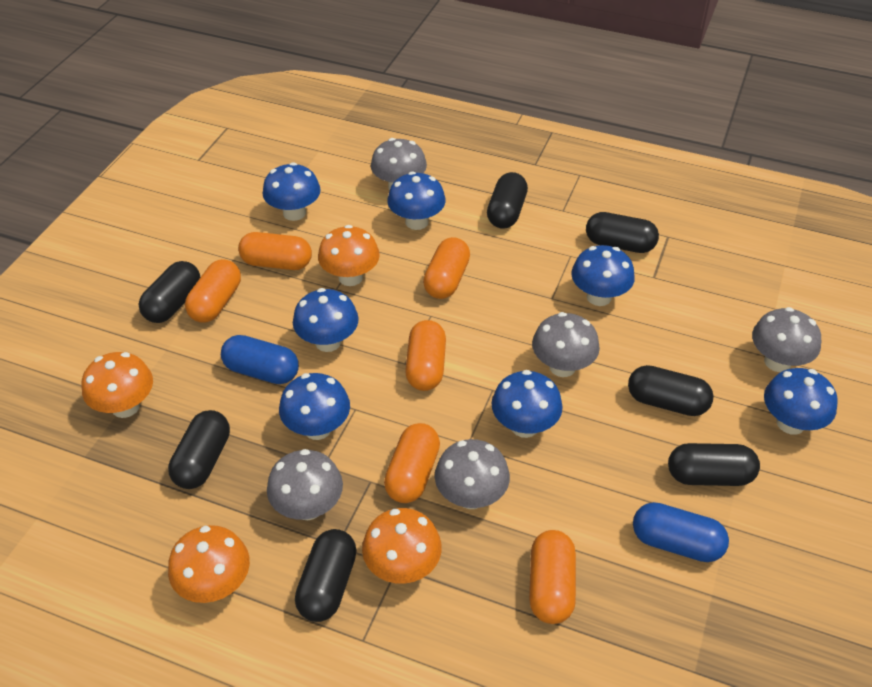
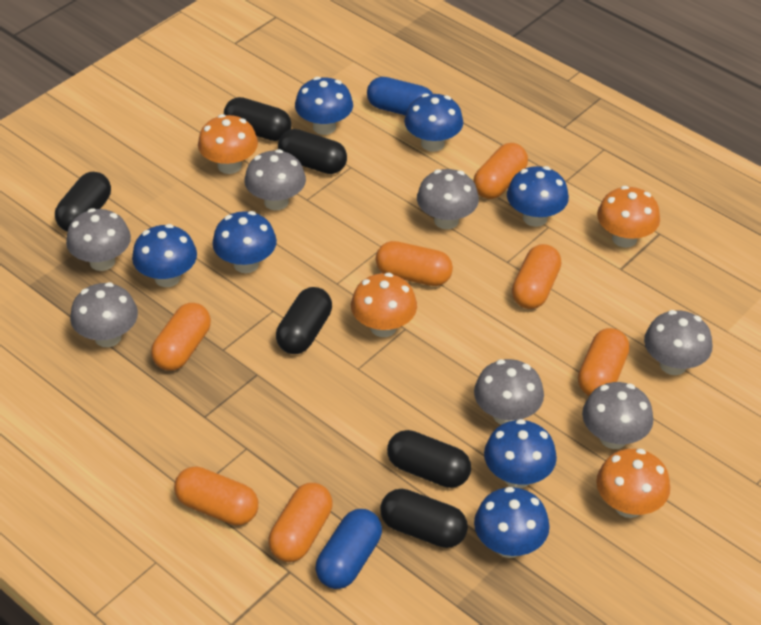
black capsule: [139,261,200,323] [168,410,230,489] [295,529,357,622] [487,172,528,229] [586,212,659,253] [628,365,714,416] [668,443,760,486] = 7 -> [55,172,111,232] [224,97,291,141] [276,287,332,354] [278,129,347,174] [380,489,468,548] [387,430,471,488] = 6
grey mushroom: [267,449,343,520] [371,138,427,190] [435,439,510,509] [532,312,600,377] [752,307,821,372] = 5 -> [66,208,131,271] [70,282,138,347] [245,149,306,210] [417,169,479,229] [474,359,544,425] [582,382,654,449] [644,310,713,375] = 7
orange capsule: [185,259,241,323] [238,232,312,270] [384,423,440,503] [405,320,446,391] [423,237,470,299] [529,530,576,624] = 6 -> [151,303,211,371] [174,466,258,526] [268,483,333,562] [376,241,453,286] [473,143,528,199] [512,244,561,309] [578,328,629,396] = 7

